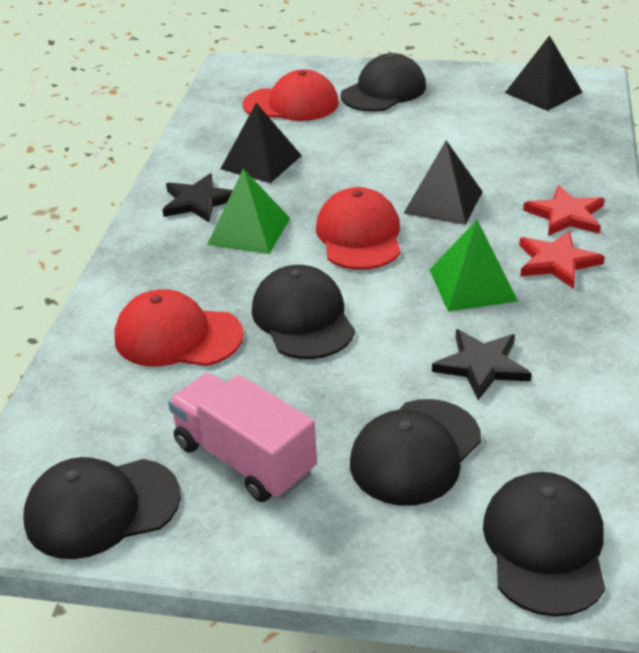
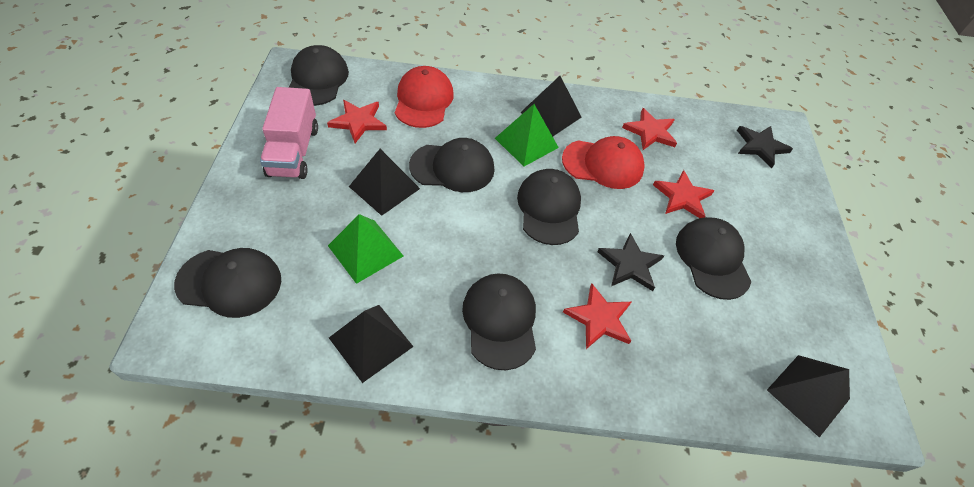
black cap: [23,457,181,559] [252,265,355,359] [341,53,426,111] [350,399,481,506] [483,472,605,617] = 5 -> [174,248,281,318] [288,45,349,106] [409,138,494,192] [462,273,536,370] [517,169,581,245] [676,217,751,300] = 6
black pyramid: [221,103,302,183] [403,140,483,225] [505,35,583,111] = 3 -> [329,305,414,383] [349,149,420,216] [520,76,582,136] [767,355,850,437] = 4
red cap: [114,289,244,366] [243,70,339,121] [316,187,401,270] = 3 -> [395,66,454,128] [562,136,645,189] = 2
red star: [519,231,605,289] [523,185,605,236] = 2 -> [327,100,387,143] [563,284,631,349] [622,108,677,150] [653,170,714,218] = 4

